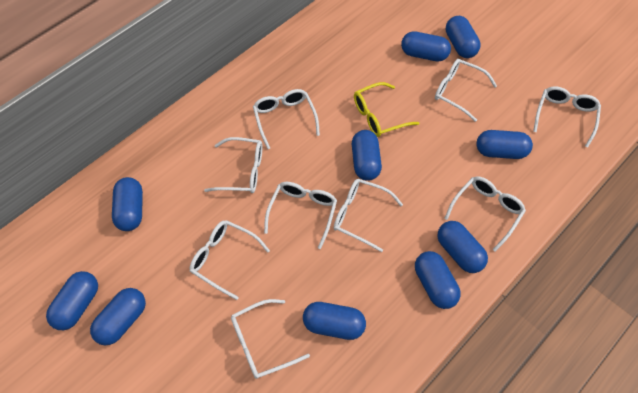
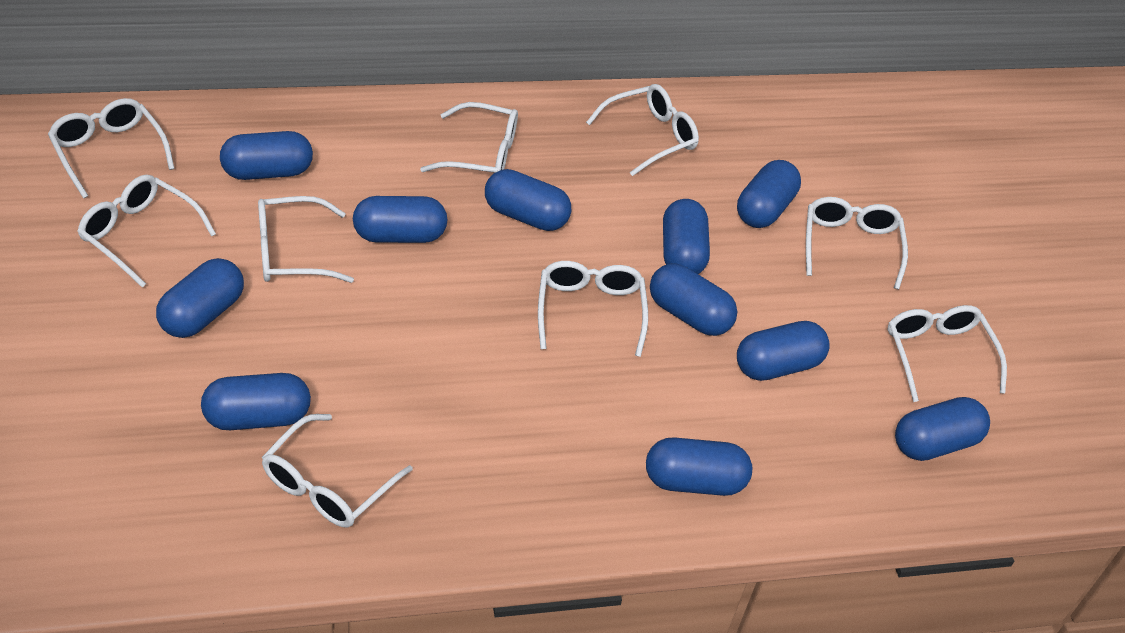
blue capsule: [46,271,98,330] [90,288,146,345] [112,177,143,231] [303,302,366,340] [352,130,382,181] [401,31,451,61] [415,251,461,309] [437,221,488,273] [446,16,481,58] [476,130,533,159] = 10 -> [156,258,244,338] [201,373,311,430] [220,131,313,180] [353,196,448,243] [485,169,571,231] [646,437,752,496] [650,263,737,336] [663,199,710,274] [737,160,801,228] [737,321,829,381] [895,397,990,461] = 11
yellow glasses: [354,82,419,137] = 1 -> none = 0

